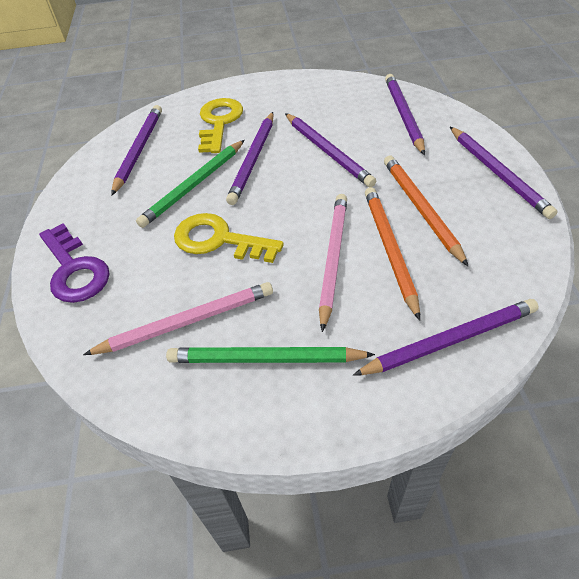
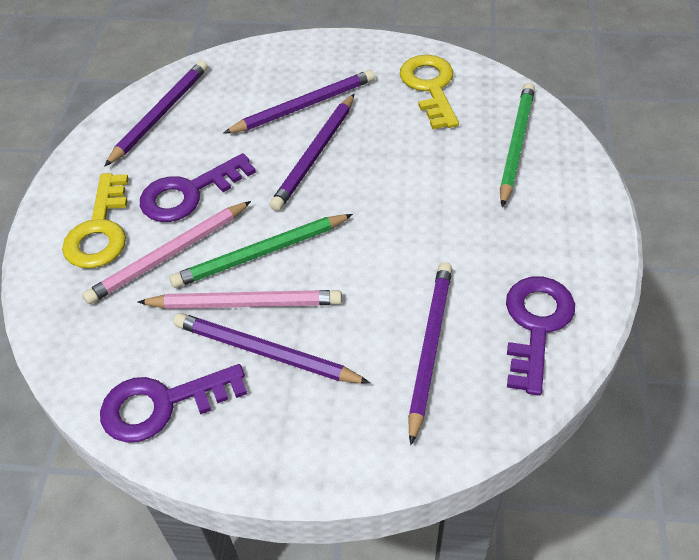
orange pencil: [365,187,420,321] [384,155,469,267] = 2 -> none = 0
purple key: [39,223,110,303] = 1 -> [100,364,247,443] [140,153,256,222] [506,277,575,396] = 3
purple pencil: [111,105,162,196] [226,112,274,205] [285,113,376,187] [353,299,539,376] [385,74,425,155] [450,127,558,219] = 6 -> [104,60,208,167] [174,313,370,383] [223,70,375,134] [270,94,354,211] [408,262,452,445] = 5

